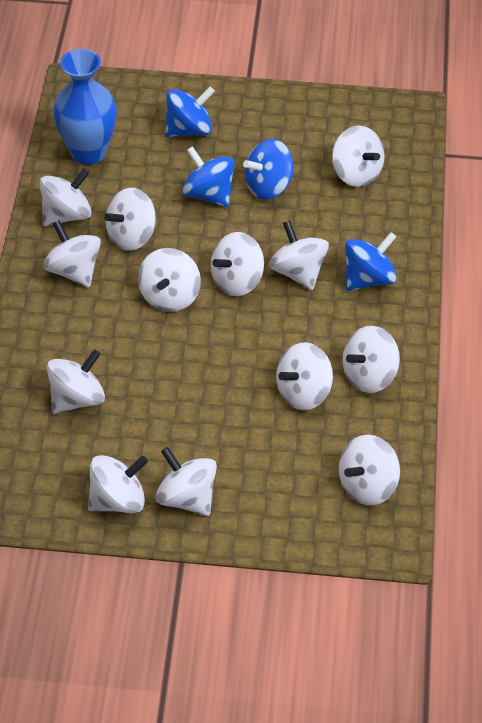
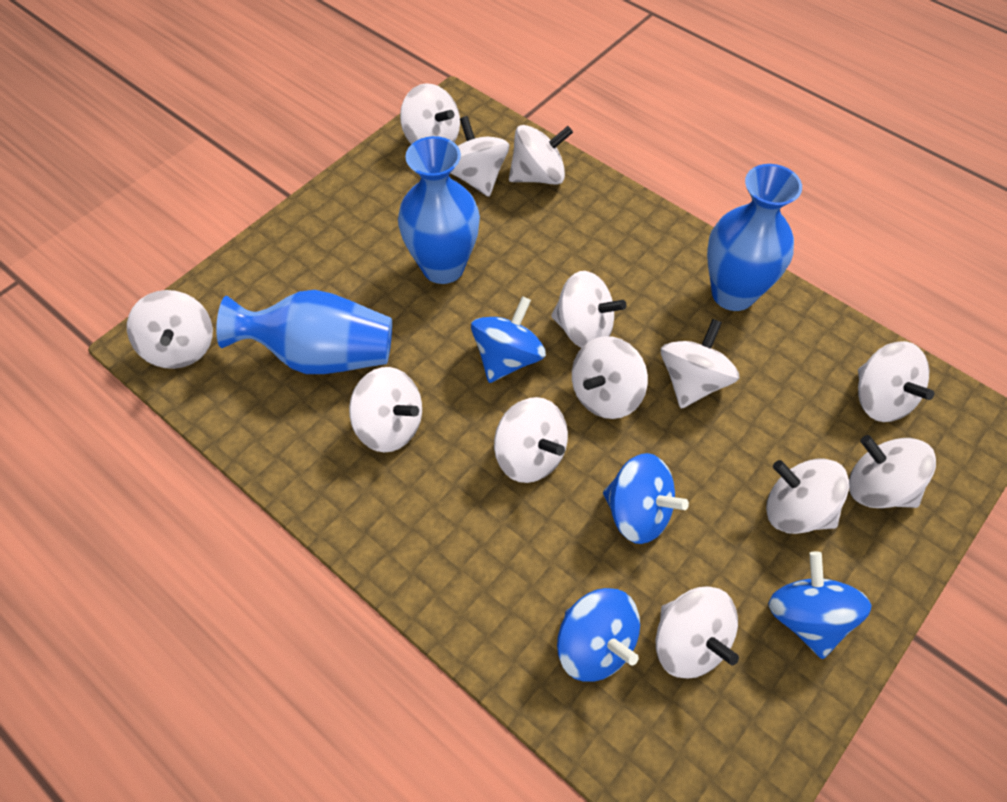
blue vase: [53,49,117,165] = 1 -> [216,290,392,374] [398,136,480,284] [707,164,802,311] = 3

